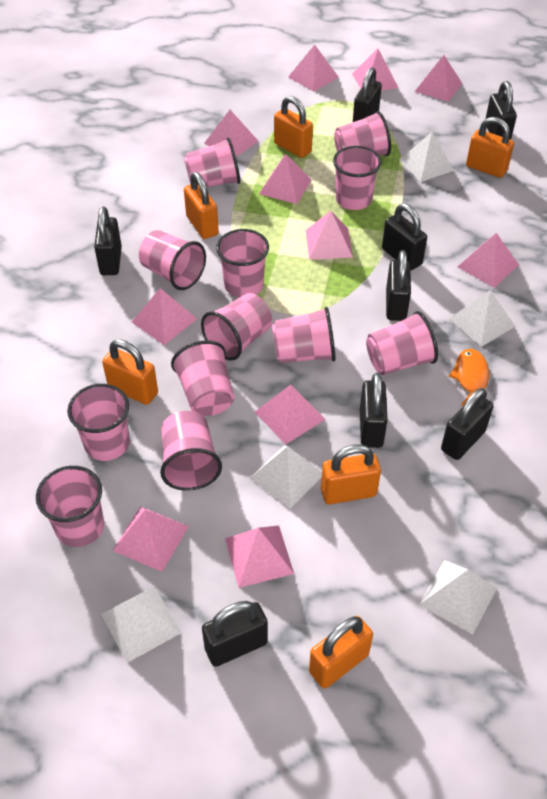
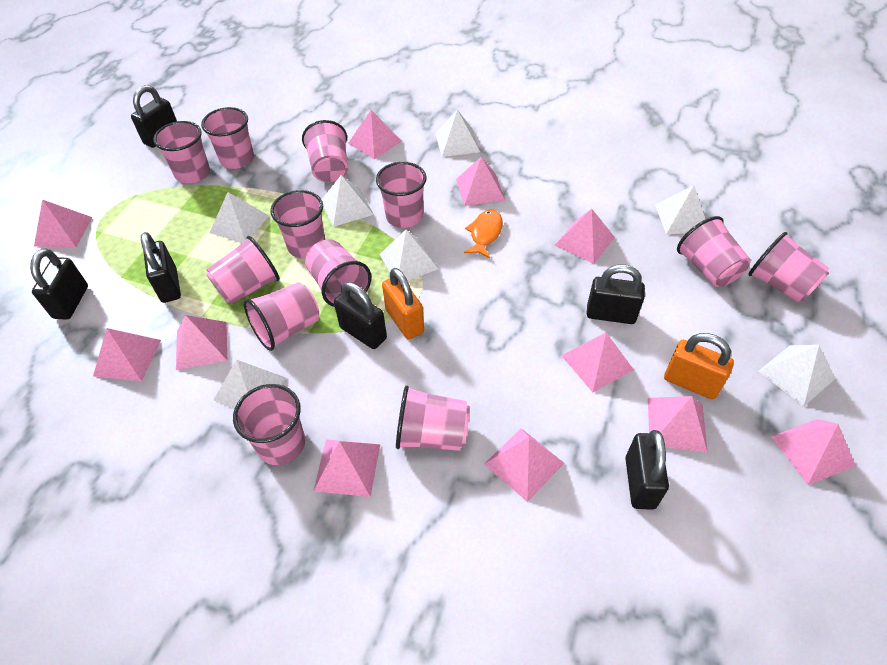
black padlock: [94,207,122,275] [202,601,268,667] [353,67,382,122] [360,373,388,448] [382,203,427,270] [386,250,411,321] [441,388,493,460] [486,81,517,139] = 8 -> [30,248,88,320] [131,85,177,148] [141,232,181,303] [334,282,387,349] [586,265,645,324] [625,430,669,510] = 6
orange padlock: [102,339,158,405] [184,172,219,239] [274,96,313,158] [309,616,373,688] [321,444,381,504] [466,117,514,178] = 6 -> [382,268,424,339] [664,333,734,399] = 2
white pyramid: [101,586,181,663] [249,446,322,508] [399,132,455,182] [419,560,497,634] [449,290,515,347] = 5 -> [210,192,269,243] [214,360,286,409] [322,175,374,227] [379,230,439,281] [435,110,480,157] [655,185,705,234] [759,345,835,407] = 7

